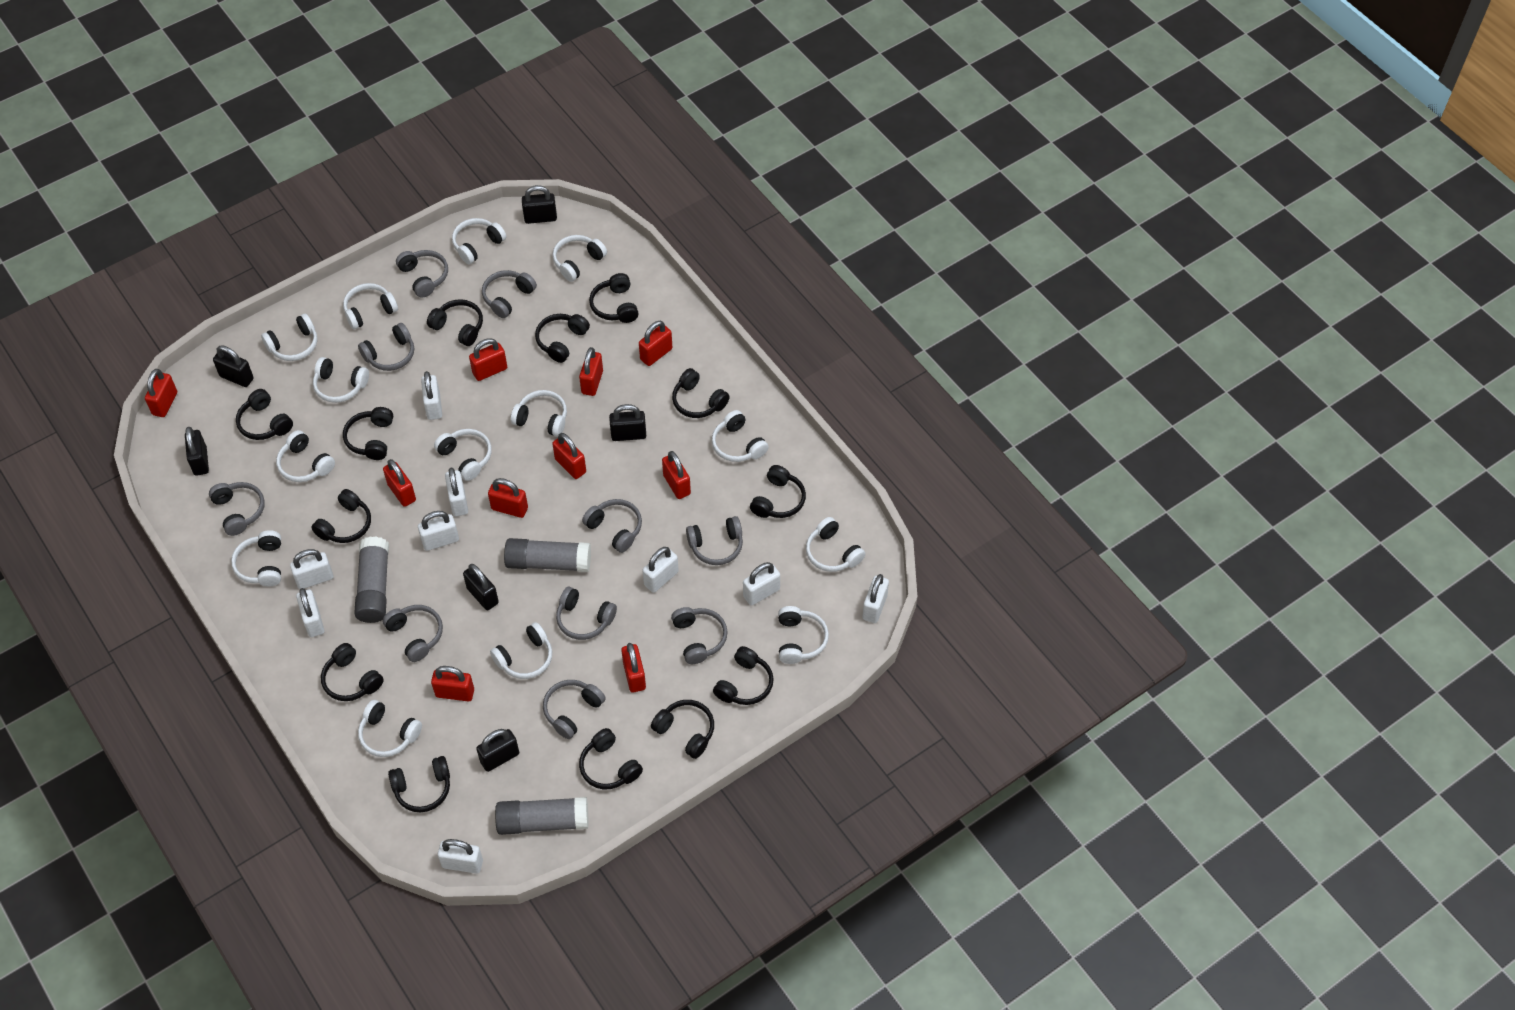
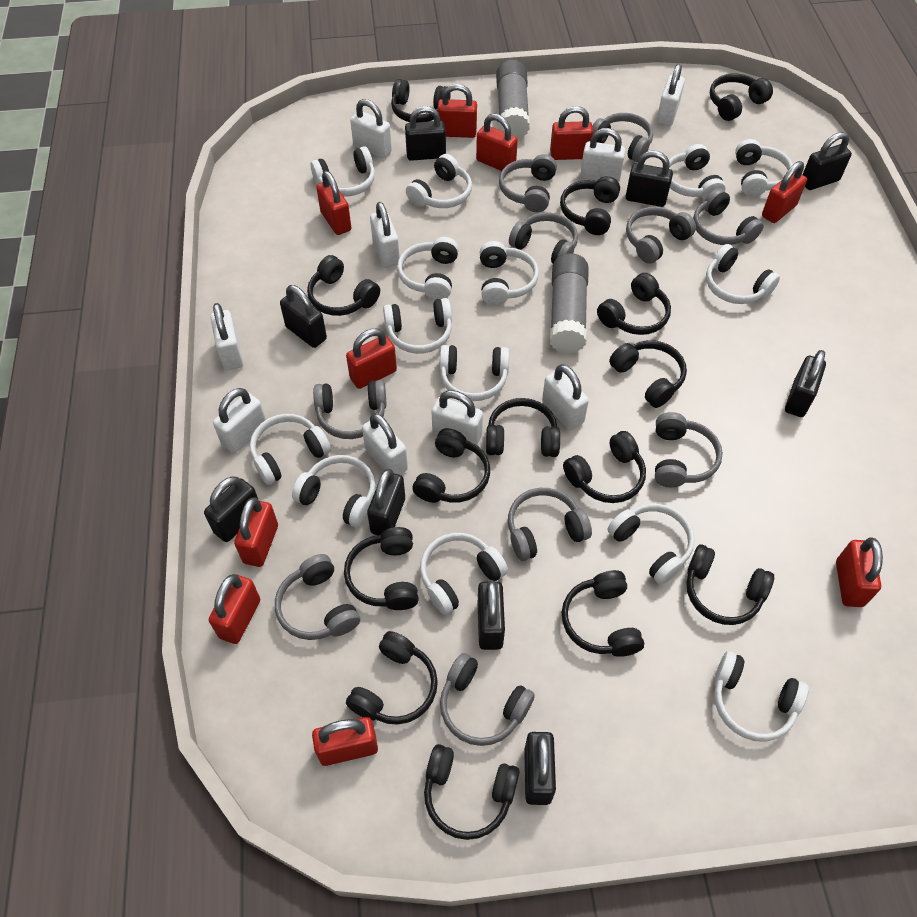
black headphones: [236,389,293,440] [311,489,371,543] [321,643,384,701] [343,407,393,460] [388,756,450,812] [427,299,483,346] [535,314,590,363] [579,728,643,789] [589,273,639,323] [651,700,714,759] [672,368,730,418] [713,646,774,705] [750,465,806,518] = 13 -> [307,255,380,316] [344,527,419,610] [346,631,438,725] [391,79,451,122] [413,428,490,503] [424,744,520,840] [486,398,560,457] [560,176,620,235] [562,570,644,657] [563,431,646,503] [597,273,671,335] [609,340,687,408] [686,544,774,625] [710,74,773,121] = 14
black padlock: [185,427,209,476] [213,345,254,387] [463,564,499,610] [476,729,519,772] [522,185,557,224] [609,404,646,441] = 6 -> [204,477,258,542] [280,285,327,348] [367,469,405,535] [405,106,446,161] [478,580,505,650] [524,732,556,805] [626,151,673,207] [785,350,826,417] [803,132,852,190] = 9
grey glue stick: [354,536,389,623] [495,797,589,835] [504,538,591,572] = 3 -> [496,60,530,140] [550,253,589,353] = 2

